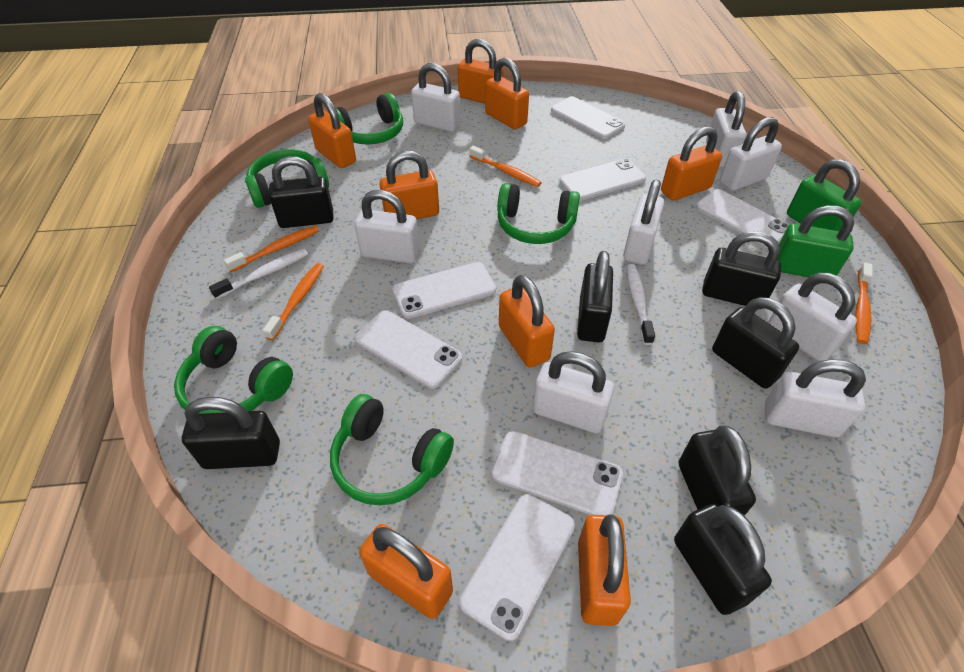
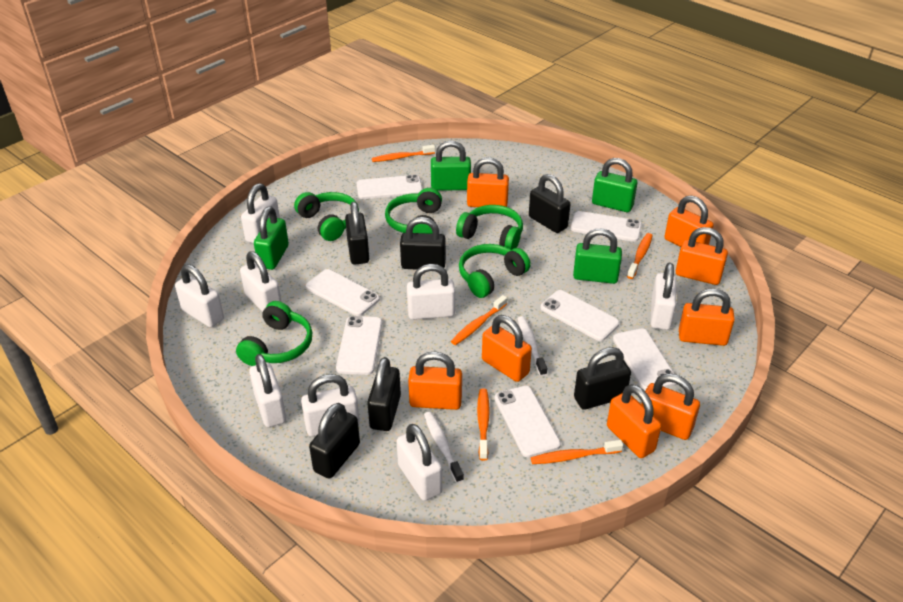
black padlock: [182,397,280,469] [269,156,333,228] [577,251,613,343] [674,503,772,615] [679,426,756,516] [702,231,781,309] [712,297,799,389] = 7 -> [309,403,360,479] [345,202,369,264] [367,357,401,431] [400,217,446,269] [529,174,570,233] [574,347,631,410] = 6
green padlock: [778,206,854,277] [787,159,862,231] = 2 -> [254,206,289,270] [431,140,471,191] [573,229,622,284] [592,158,637,212] = 4
orange toothbrush: [224,226,319,272] [263,263,324,340] [469,146,542,187] [855,263,873,344] = 4 -> [372,145,435,162] [451,295,507,345] [477,388,490,461] [531,440,623,464] [627,233,653,279] = 5

